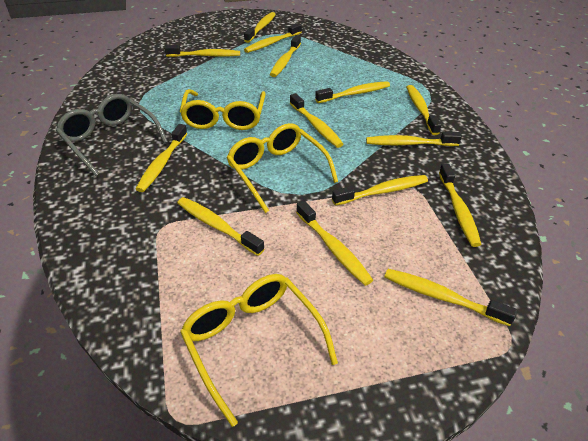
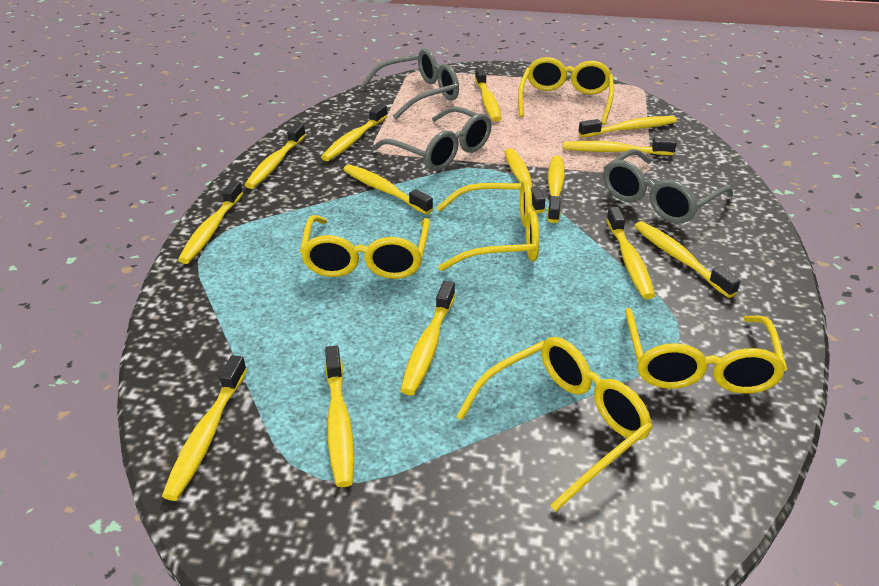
grey glasses: [56,94,168,176] = 1 -> [361,49,459,119] [372,107,492,171] [603,149,733,223] = 3
yellow glasses: [180,89,266,130] [180,274,338,427] [226,123,338,213] = 3 -> [300,215,430,279] [436,179,539,271] [456,337,653,511] [518,57,614,125] [625,308,787,394] = 5

